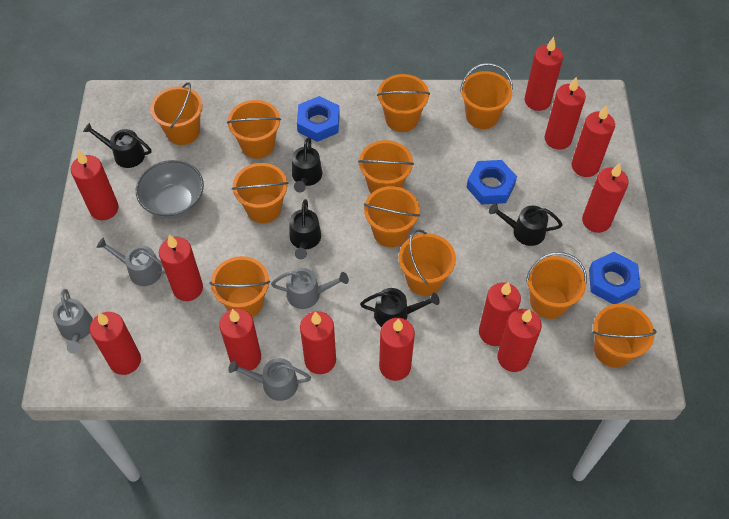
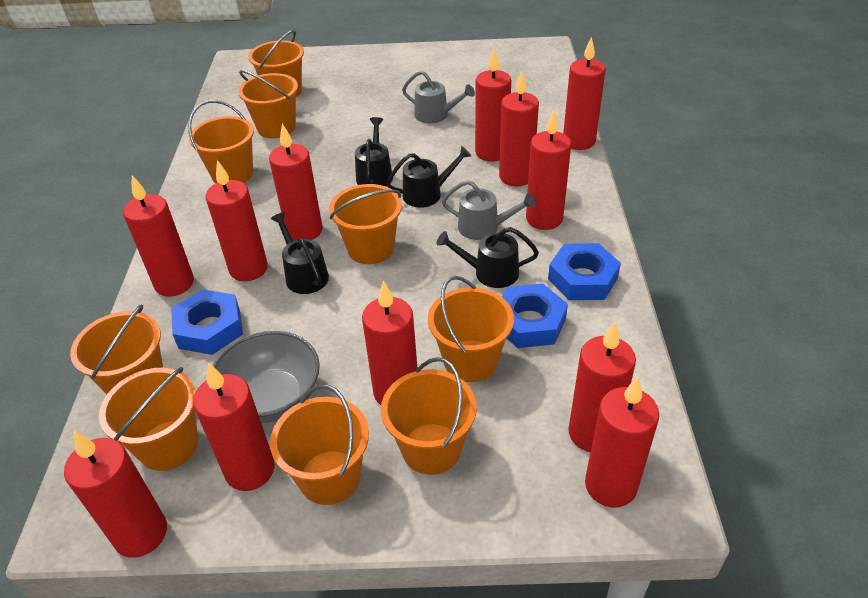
black watering can: [83,123,151,168] [290,199,321,259] [292,138,322,193] [360,288,440,327] [489,203,563,246] = 5 -> [271,212,329,294] [355,117,393,186] [386,146,471,208] [436,227,539,288] = 4
grey watering can: [53,289,93,354] [96,237,165,286] [228,358,311,401] [271,268,349,309] = 4 -> [402,71,475,123] [442,180,536,240] = 2
orange bucket: [150,82,203,145] [210,256,270,317] [227,100,281,159] [232,163,289,223] [358,140,414,193] [364,186,420,247] [377,74,430,132] [399,229,456,296] [460,63,513,129] [526,252,587,319] [593,304,656,368] = 11 -> [70,305,163,394] [99,367,198,471] [188,100,254,184] [238,70,298,139] [248,30,304,97] [270,384,369,505] [329,184,402,264] [381,357,477,475] [428,276,514,382] = 9

